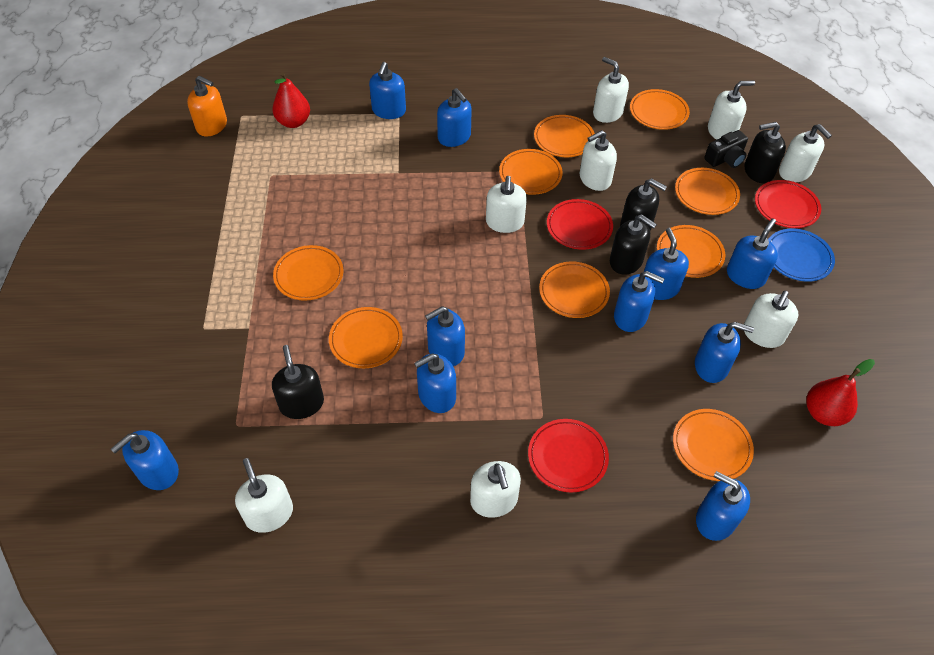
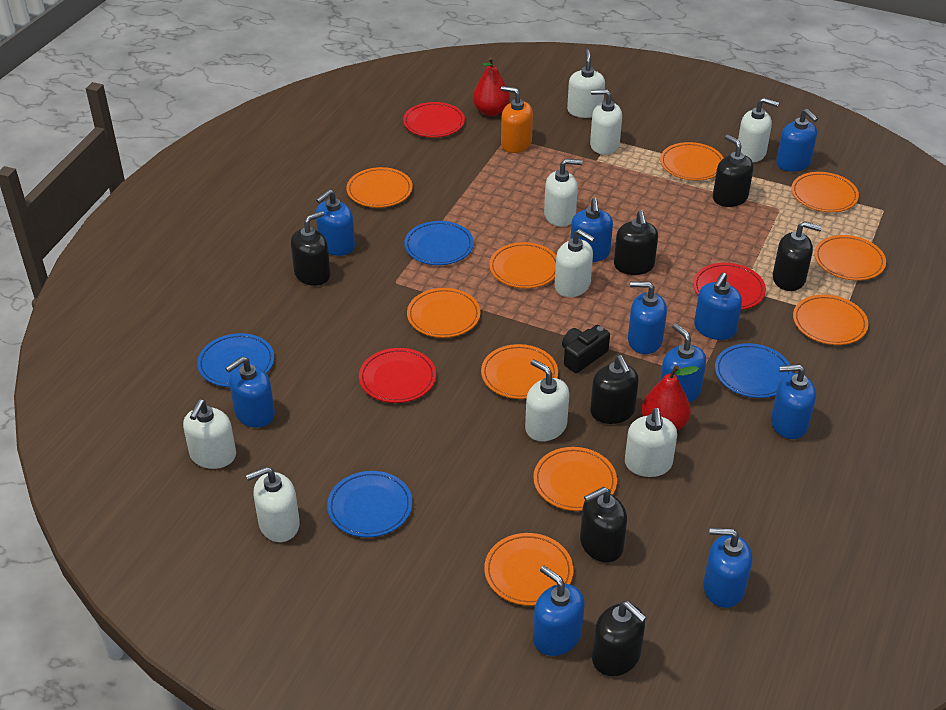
black soap dispenser: [272,345,324,419] [610,214,657,275] [620,178,667,231] [745,122,786,183] = 4 -> [291,211,331,286] [580,487,627,563] [590,355,639,424] [592,601,647,676] [614,210,658,275] [713,135,754,207] [773,221,822,291] = 7
blue plate: [768,228,835,282] = 1 -> [197,333,274,387] [327,471,412,537] [404,221,474,265] [715,343,793,398] = 4
orange plate: [273,245,343,301] [329,307,403,368] [499,149,563,195] [534,115,595,157] [539,262,610,318] [630,89,690,130] [657,225,725,278] [673,409,754,481] [675,168,740,215] = 9 -> [346,167,412,208] [407,288,481,338] [481,344,558,399] [484,533,573,606] [489,242,556,288] [533,447,617,511] [660,142,723,181] [791,172,859,212] [793,295,868,345] [814,235,886,281] = 10
white soap dispenser: [235,458,293,533] [470,461,521,518] [486,176,527,233] [580,130,617,191] [593,57,629,123] [708,81,755,140] [744,291,799,348] [779,124,832,182] = 8 -> [183,399,236,469] [246,466,300,542] [525,359,569,441] [544,159,582,227] [555,229,595,297] [567,49,605,118] [590,89,622,155] [625,408,677,477] [738,98,779,162] = 9

